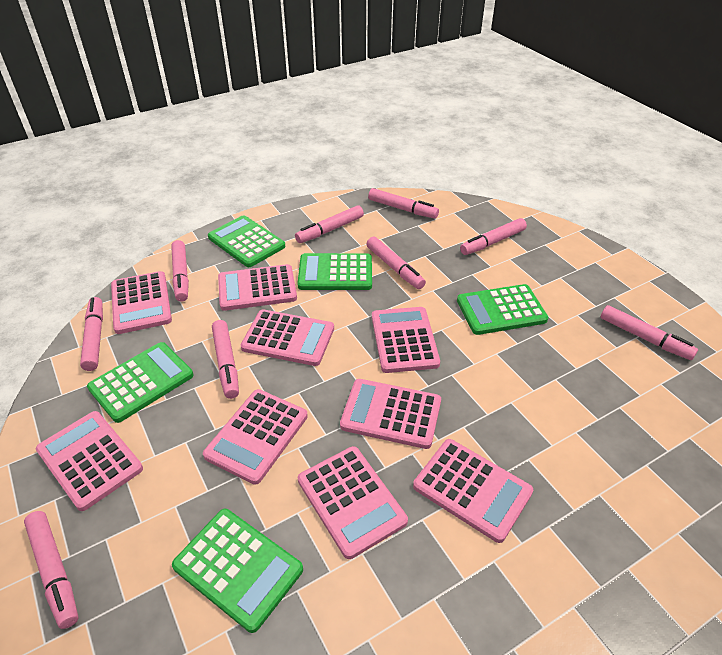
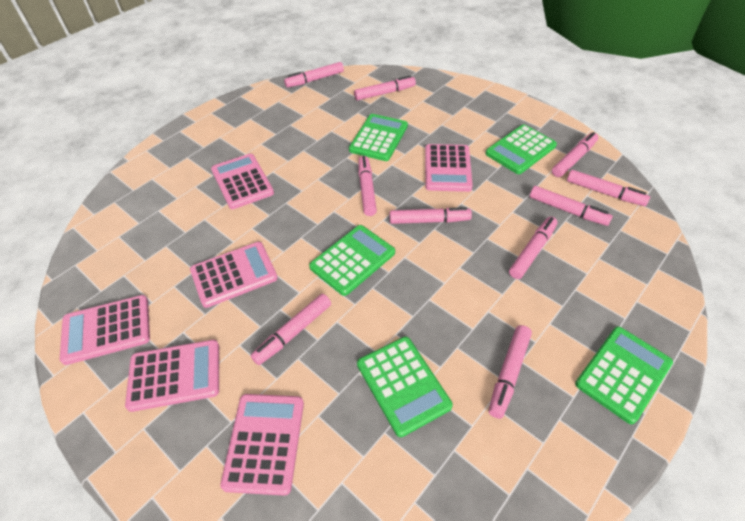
pink calculator: [36,411,143,511] [111,271,172,334] [203,389,308,485] [218,264,297,311] [241,310,334,366] [298,446,408,559] [340,379,441,449] [372,307,440,373] [413,439,533,543] = 9 -> [60,295,150,365] [125,340,219,412] [190,242,278,308] [211,154,274,209] [220,394,304,496] [425,144,473,192] = 6
pink marker: [24,511,79,629] [80,297,103,371] [171,240,189,302] [212,320,239,399] [295,205,364,243] [366,236,426,289] [368,188,439,219] [460,218,527,255] [601,305,698,360] = 9 -> [250,294,331,365] [284,62,344,88] [354,75,416,100] [358,156,377,216] [390,207,472,224] [489,325,532,419] [509,217,557,279] [530,186,613,226] [552,132,598,177] [567,170,650,206] = 10

